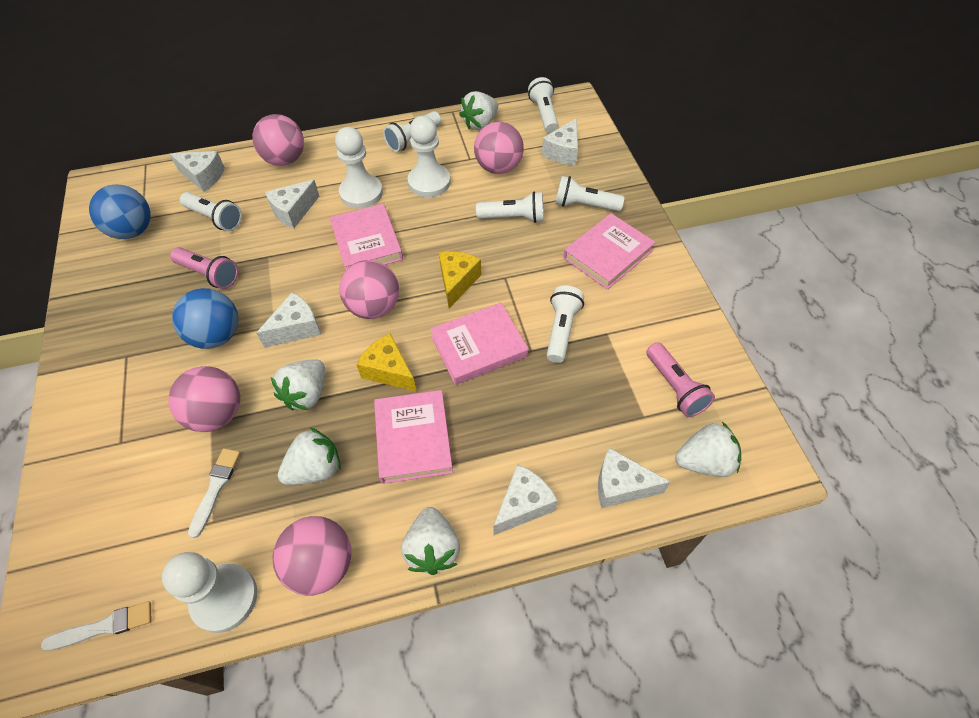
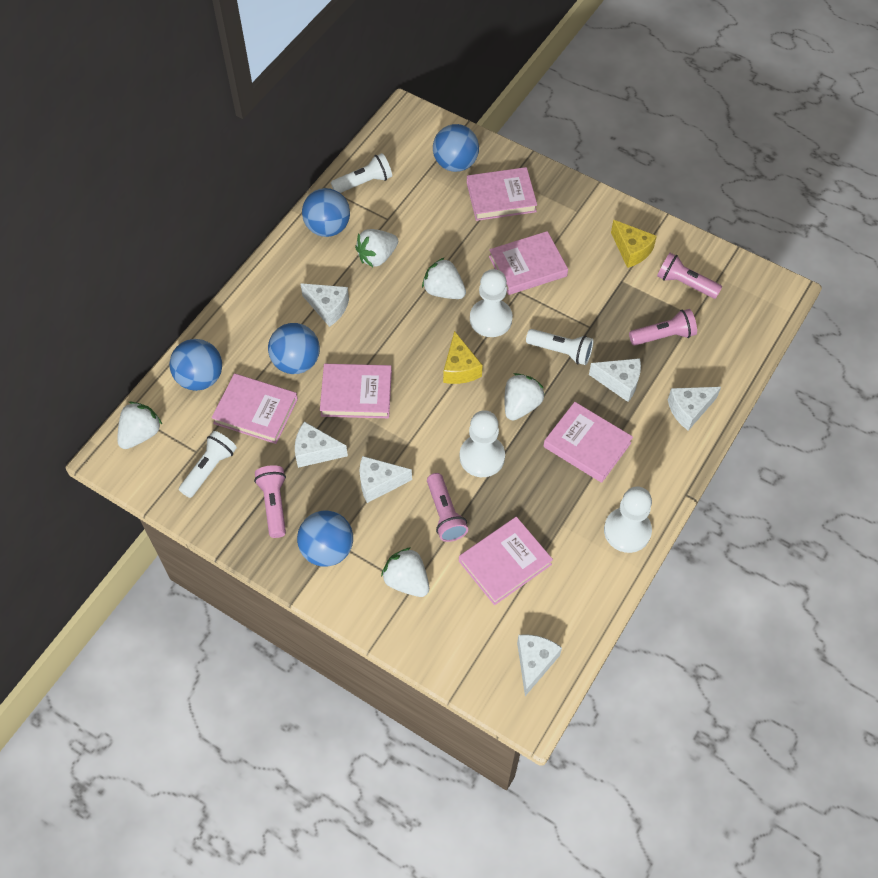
blue ball: [89,184,151,239] [172,288,239,349] = 2 -> [169,339,222,391] [268,323,320,374] [297,511,353,567] [302,188,350,237] [433,124,479,172] = 5
pink ball: [169,366,240,432] [252,114,304,166] [273,516,351,596] [339,260,399,319] [474,122,524,174] = 5 -> none = 0
pink book: [330,204,403,270] [374,390,453,484] [430,303,528,385] [564,213,656,290] = 4 -> [211,373,298,444] [320,364,392,418] [459,517,553,605] [467,167,537,221] [489,231,568,295] [543,402,633,483] = 6
pink flashlight: [170,247,238,289] [646,342,715,417] = 2 -> [254,465,286,538] [427,473,468,542] [629,309,697,346] [657,253,722,299] = 4
white brush: [41,601,151,651] [188,448,240,538] = 2 -> none = 0
white flashlight: [180,192,242,231] [383,111,441,152] [476,192,543,223] [528,77,559,133] [547,285,584,363] [555,176,625,211] = 6 -> [179,431,237,498] [331,153,392,193] [526,329,593,365] = 3

